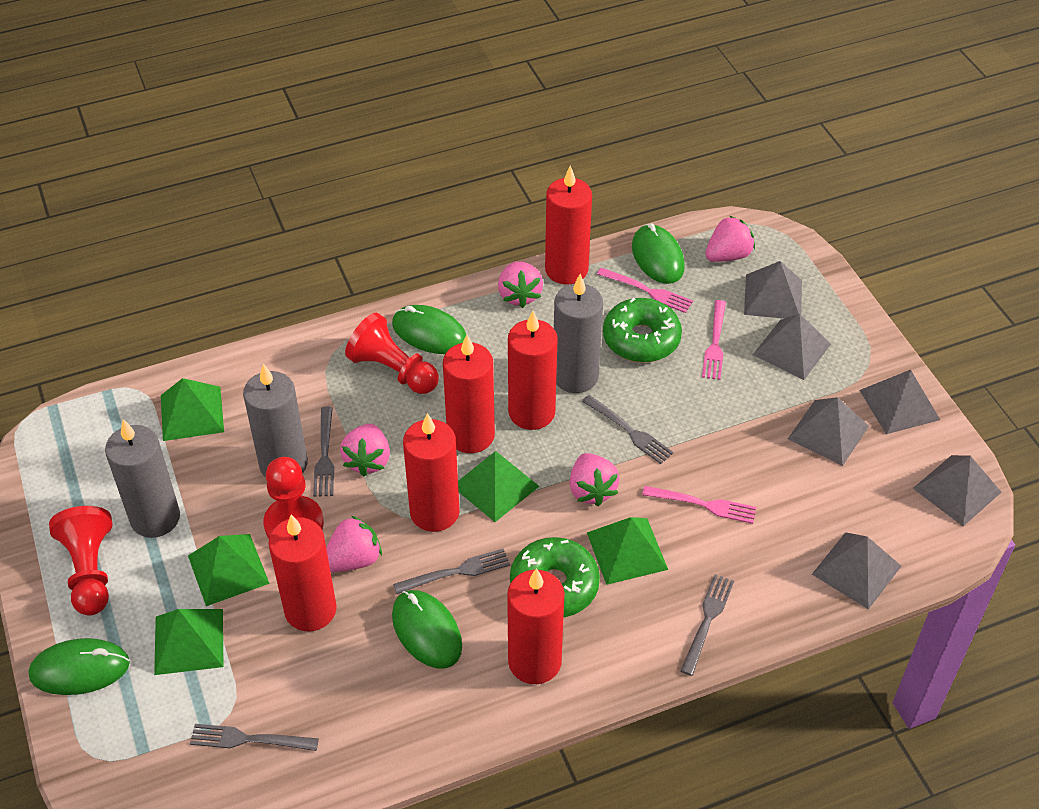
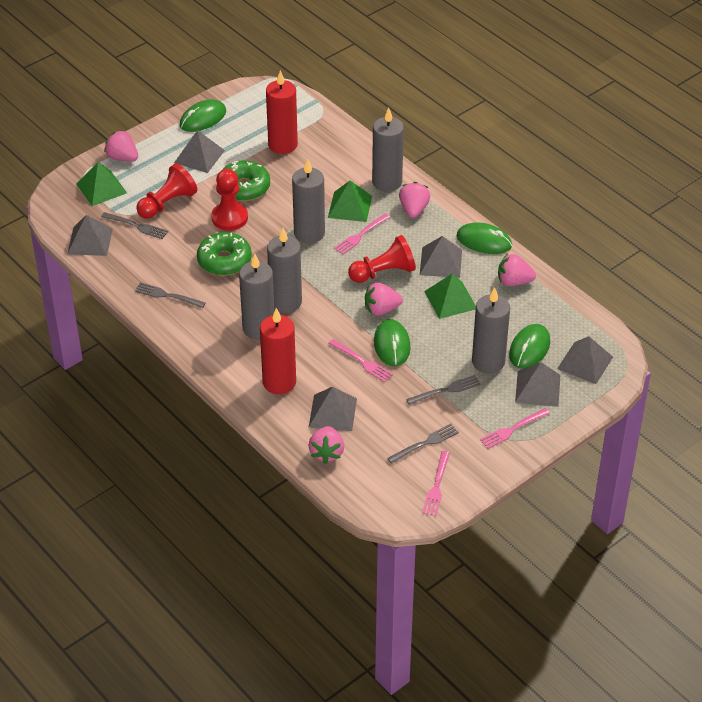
green pyramid: [154,609,223,675] [161,378,224,441] [188,534,270,606] [458,451,539,522] [587,517,668,585] = 5 -> [76,162,127,206] [328,180,372,222] [424,274,476,319] = 3
grey candle: [105,419,180,538] [243,363,308,477] [554,274,603,393] = 3 -> [239,254,275,339] [267,228,302,313] [292,159,325,244] [372,107,404,192] [472,287,510,374] = 5
grey fork: [190,724,319,751] [313,407,334,497] [393,549,510,594] [582,395,674,464] [680,574,734,676] = 5 -> [101,212,168,239] [135,282,206,308] [387,424,459,464] [406,375,481,405] = 4
pink fork: [597,268,693,313] [642,486,756,524] [702,300,726,380] = 3 -> [328,339,393,382] [334,214,390,254] [422,451,450,516] [480,408,550,449] = 4
red candle: [269,514,337,631] [403,413,459,532] [443,334,495,453] [507,568,565,684] [508,311,558,430] [545,166,592,285] = 6 -> [260,308,296,394] [266,70,298,154] = 2

